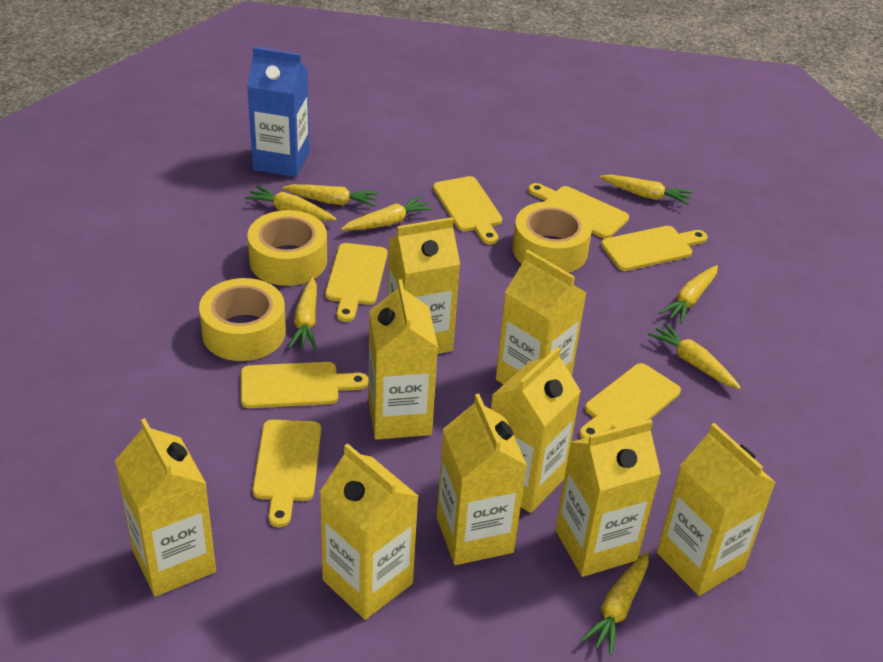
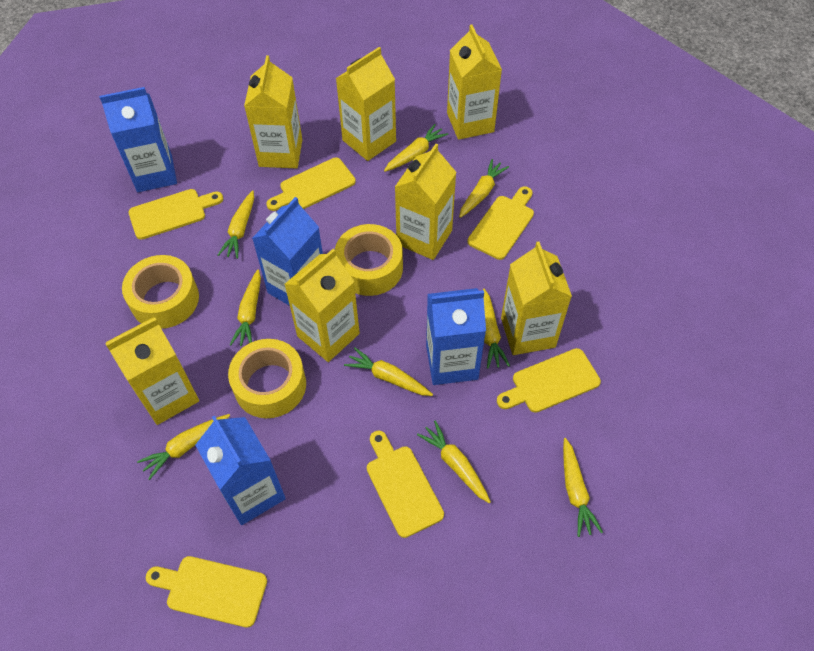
blue carton: [247,47,310,177] = 1 -> [99,87,177,192] [195,415,286,525] [252,197,323,306] [426,288,486,385] = 4
yellow carrot: [245,185,336,221] [283,184,379,207] [289,276,317,349] [341,196,433,230] [581,551,649,655] [600,174,693,205] [648,323,741,389] [659,265,718,324] = 8 -> [137,414,230,480] [218,190,254,259] [230,270,261,346] [344,348,433,396] [384,124,448,172] [417,420,491,503] [459,159,509,218] [483,289,510,369] [563,438,603,537] = 9
yellow carton: [115,418,216,597] [320,443,418,620] [368,279,438,440] [388,217,460,354] [437,394,527,565] [491,347,581,513] [496,250,587,385] [555,419,661,577] [657,423,776,596] = 9 -> [105,317,199,425] [244,55,302,168] [284,248,360,362] [336,47,396,161] [395,144,456,260] [447,25,502,140] [501,241,572,355] = 7
yellow cutting board: [241,362,369,408] [253,420,321,527] [325,243,387,322] [433,176,502,245] [528,183,629,239] [579,363,681,439] [601,226,707,271] = 7 -> [128,189,223,240] [146,556,267,628] [266,157,356,211] [367,430,444,538] [467,186,534,260] [497,348,601,413] = 6

